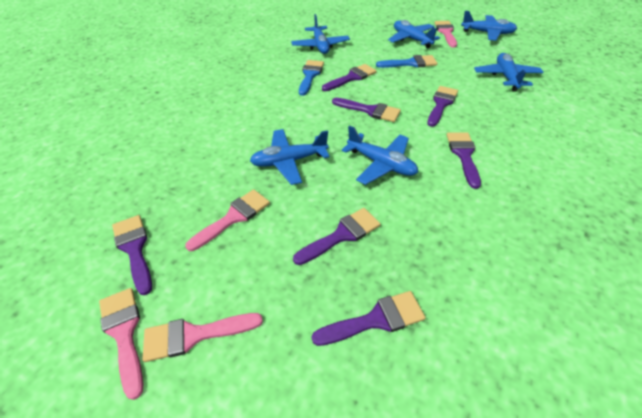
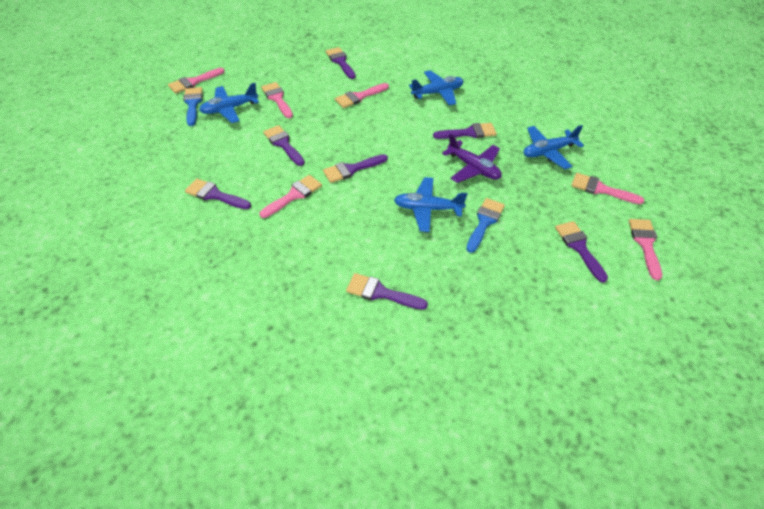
blue plane: [250,129,329,185] [291,14,350,54] [342,125,418,185] [388,20,440,48] [461,11,517,41] [474,53,543,92] = 6 -> [199,83,259,123] [394,177,467,232] [409,70,464,106] [524,125,584,169] = 4
pink brush: [99,288,143,400] [143,313,263,362] [185,189,270,251] [435,21,457,48] = 4 -> [168,68,225,94] [259,175,322,218] [261,82,293,118] [335,83,389,108] [571,173,644,204] [629,219,662,280] = 6
purple plane: none = 0 -> [442,134,502,183] = 1

